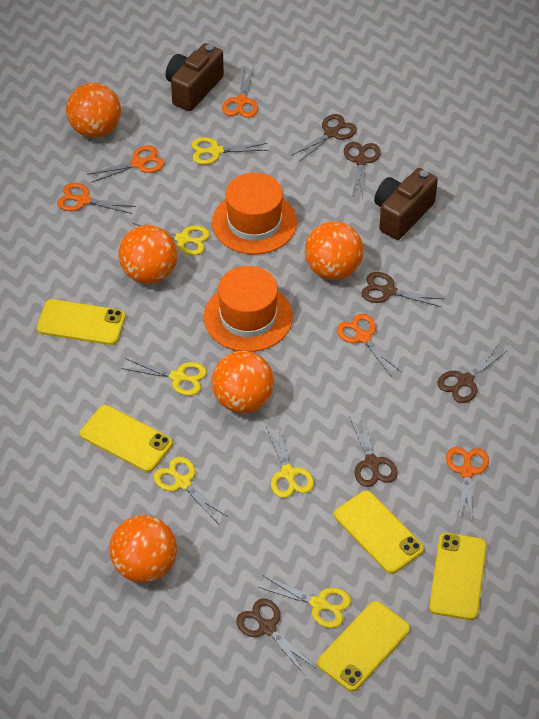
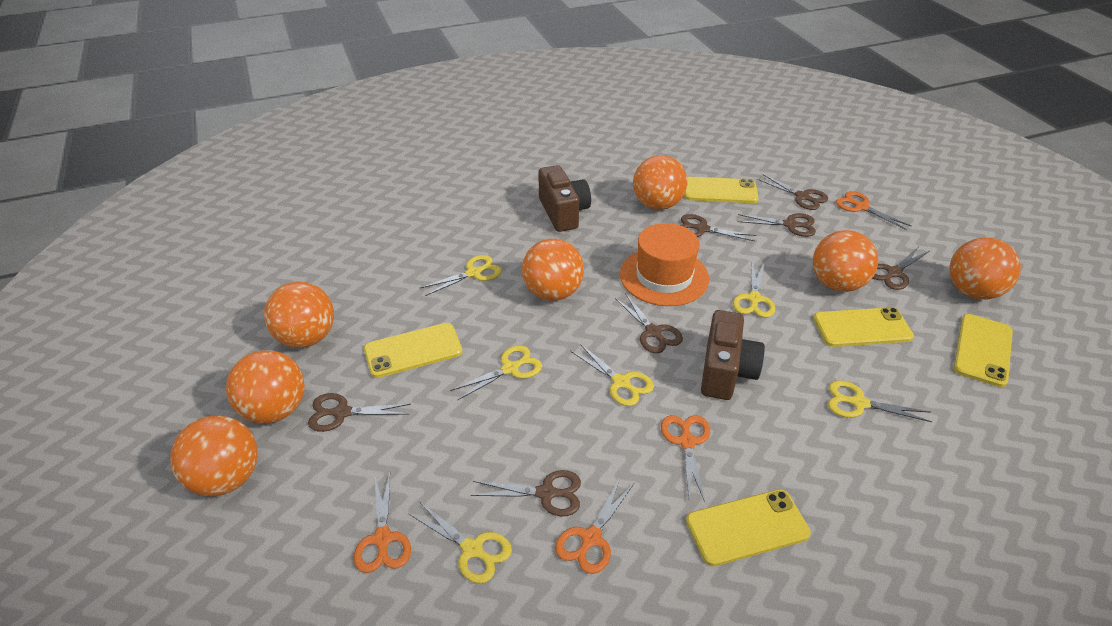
brown scissors: [236,598,316,675] [291,114,357,162] [344,142,381,197] [349,413,398,487] [361,272,444,307] [437,345,508,403] = 6 -> [308,393,411,432] [471,470,581,516] [615,293,683,353] [680,214,756,241] [738,213,816,237] [757,174,828,210] [873,247,930,290] = 7
orange ball: [66,83,121,138] [109,515,177,583] [118,225,178,284] [212,351,274,413] [305,221,364,280] = 5 -> [170,415,258,497] [226,350,305,424] [264,281,334,348] [522,239,584,301] [633,155,687,210] [813,230,878,292] [950,237,1021,300] = 7
orange hat: [204,266,293,352] [212,173,297,255] = 2 -> [620,223,709,306] = 1
orange scissors: [57,183,136,214] [87,145,164,183] [222,67,258,118] [337,314,401,377] [446,447,489,522] = 5 -> [354,473,411,573] [555,478,634,574] [661,415,710,502] [836,191,912,230] = 4

